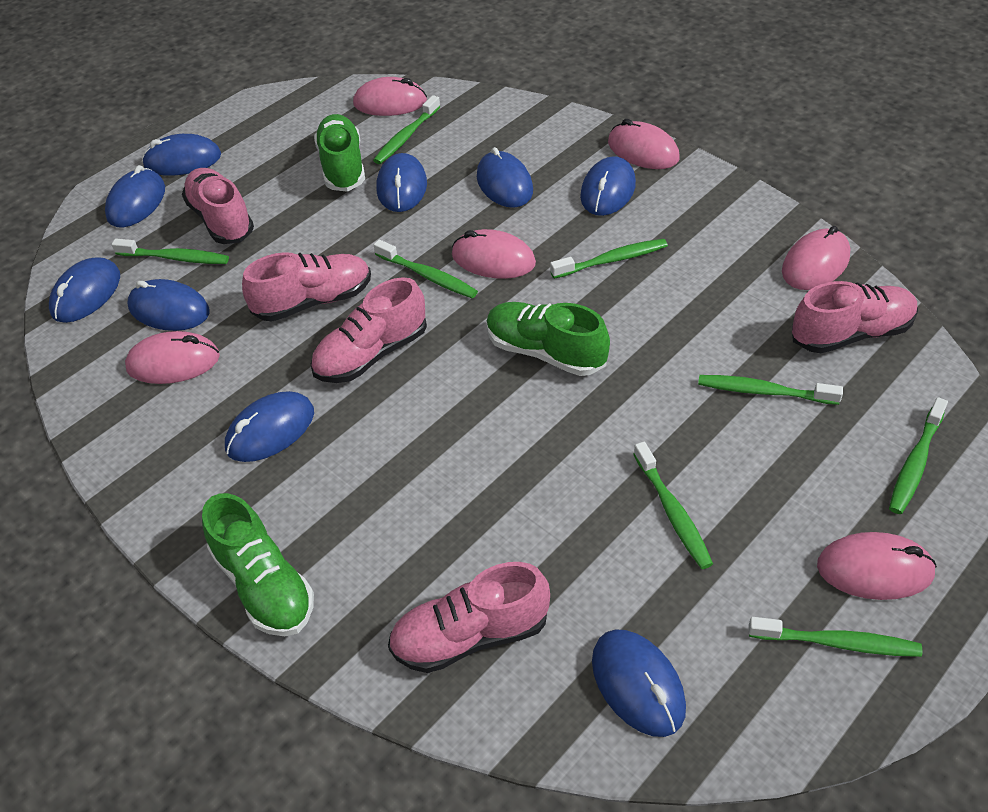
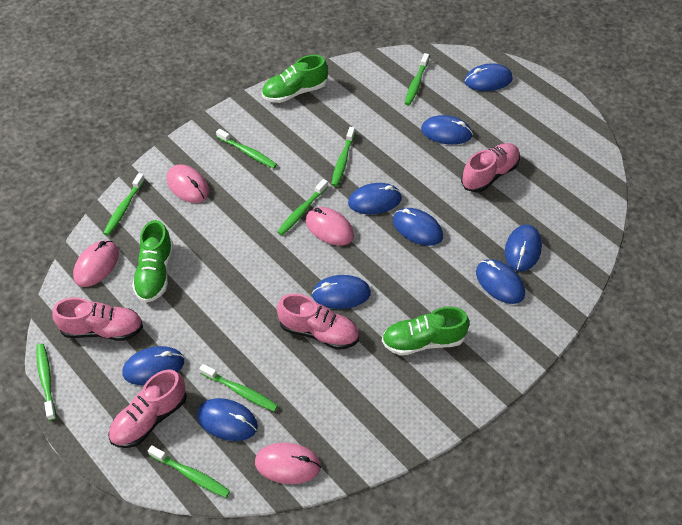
pink mouse: [125,331,220,384] [353,77,427,116] [452,229,536,279] [608,119,680,169] [782,226,851,290] [817,532,937,600] = 6 -> [73,240,119,287] [167,164,209,203] [255,442,321,484] [306,207,354,246] = 4
pink shoe: [182,168,254,244] [242,252,371,321] [311,277,427,383] [388,562,550,673] [792,281,918,353] = 5 -> [52,297,143,341] [108,369,187,448] [277,294,359,350] [461,143,520,193] = 4

